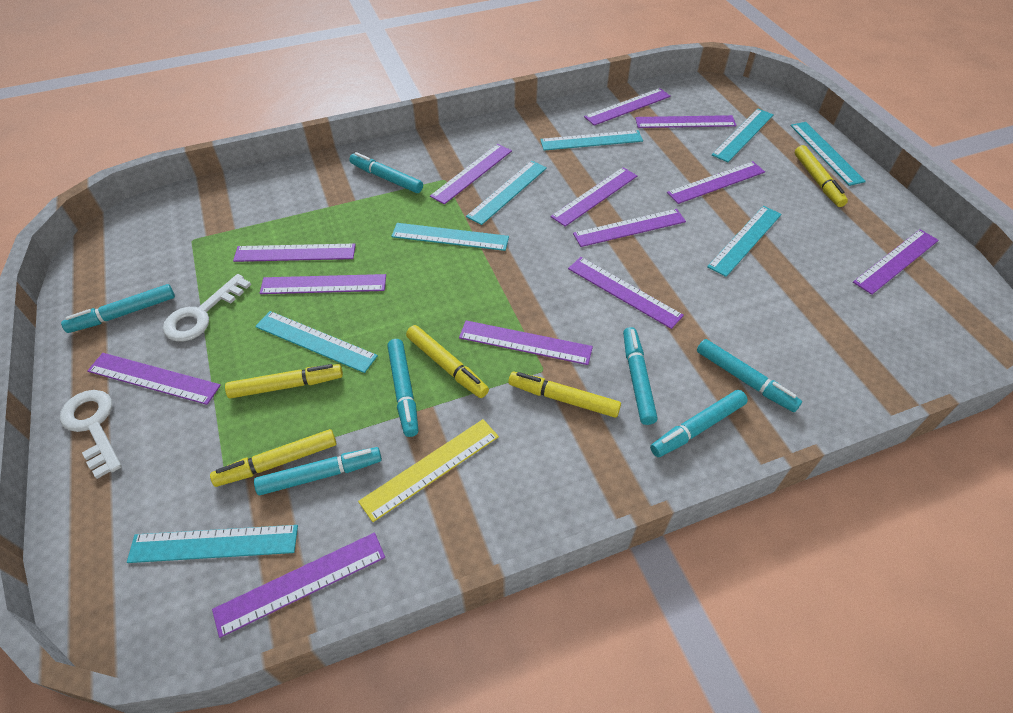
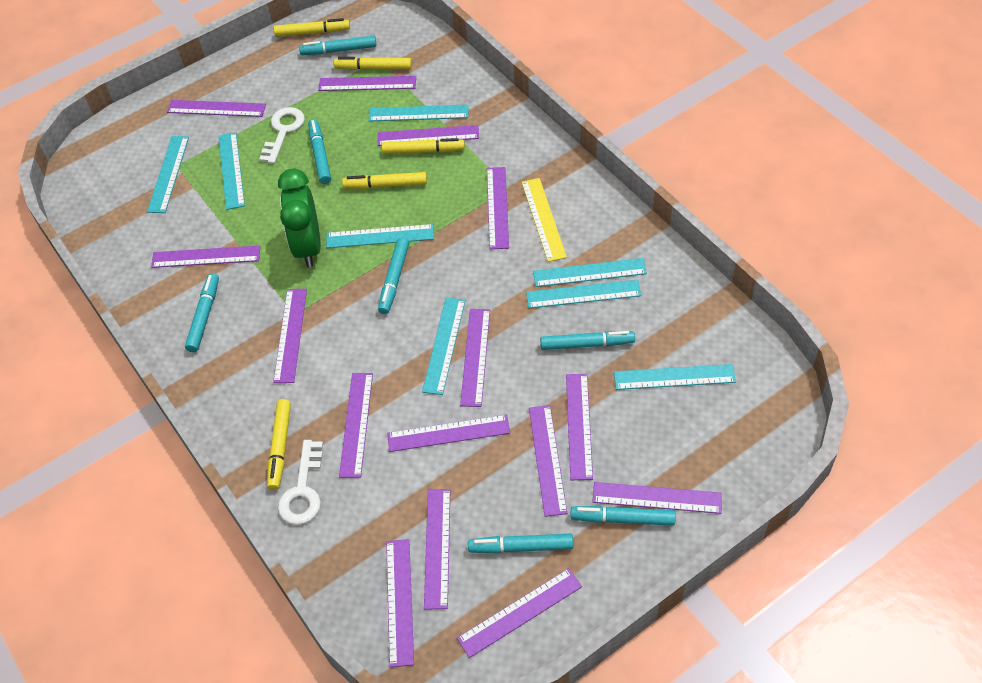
green clock: none = 0 -> [278,168,321,267] = 1
purple ruler: [87,353,221,405] [212,533,385,638] [233,244,356,262] [260,274,386,294] [430,144,512,204] [459,320,593,365] [550,167,637,227] [568,257,684,329] [573,209,686,247] [584,88,671,126] [635,115,736,128] [667,161,765,204] [853,229,939,295] = 13 -> [151,246,260,268] [167,100,266,117] [273,289,307,383] [318,76,416,91] [339,373,373,478] [378,125,479,146] [386,539,414,667] [387,415,510,452] [424,489,450,610] [457,568,582,658] [460,309,490,407] [487,167,509,250] [529,405,567,517] [566,374,593,480] [592,482,722,514] = 15

